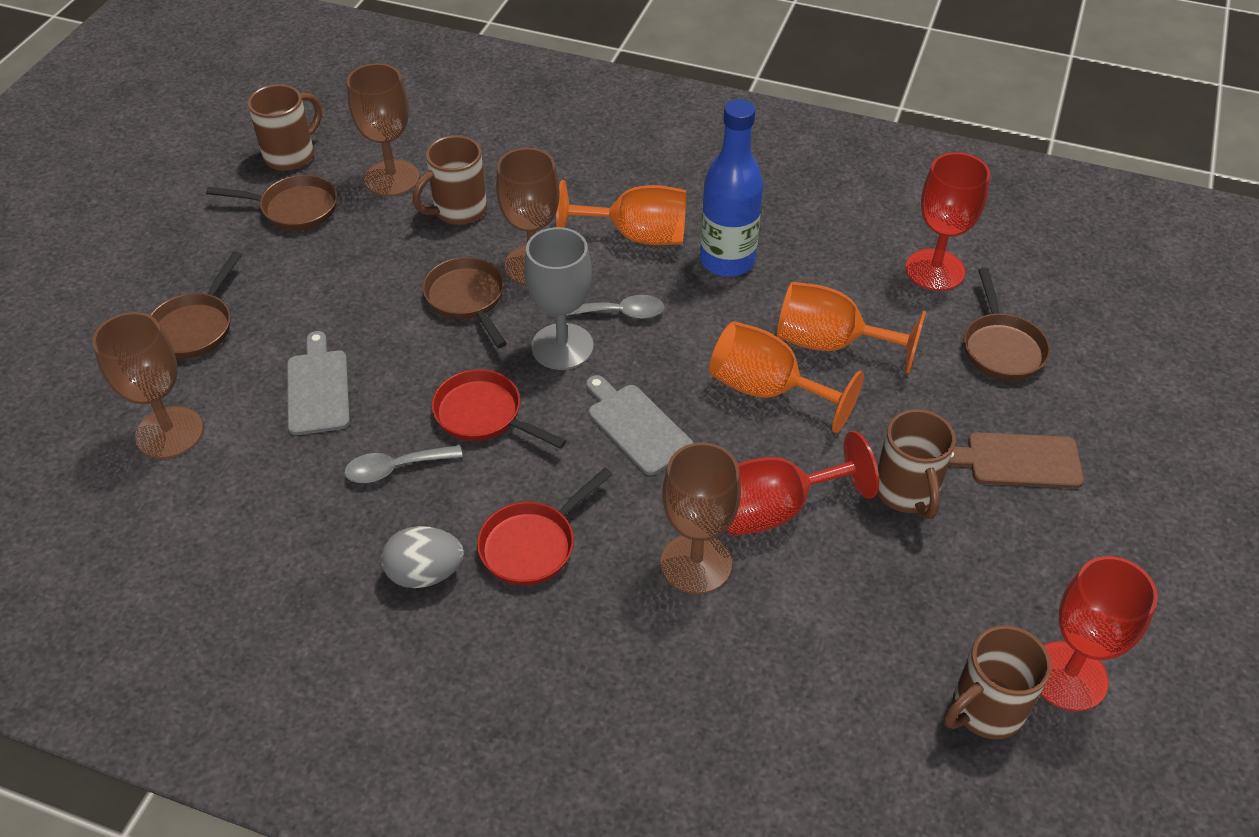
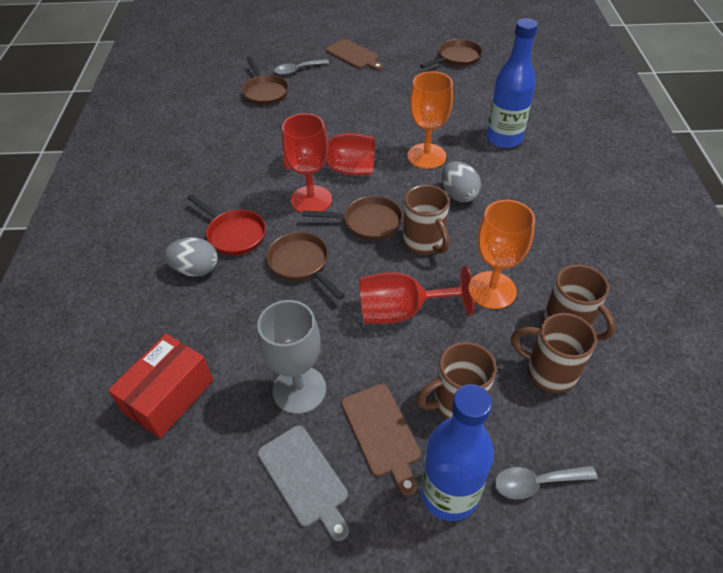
blue bottle: [700,99,763,277] = 1 -> [421,384,494,521] [487,18,538,148] = 2
brown cutting board: [948,432,1084,488] = 1 -> [325,39,383,71] [341,384,421,496] = 2
brown goblet: [92,312,203,459] [347,63,420,196] [496,148,560,286] [661,442,741,594] = 4 -> none = 0
grey cutting board: [287,331,350,435] [586,375,694,475] = 2 -> [258,425,349,541] = 1
grey egg: [381,526,464,588] = 1 -> [164,237,218,277] [442,161,481,202] = 2
orange goblet: [556,180,686,245] [709,321,864,433] [777,282,926,374] = 3 -> [407,71,453,169] [472,200,535,309] = 2
red box: none = 0 -> [108,334,213,438] = 1
red pan: [432,369,566,449] [477,468,613,586] = 2 -> [187,194,266,256] = 1

